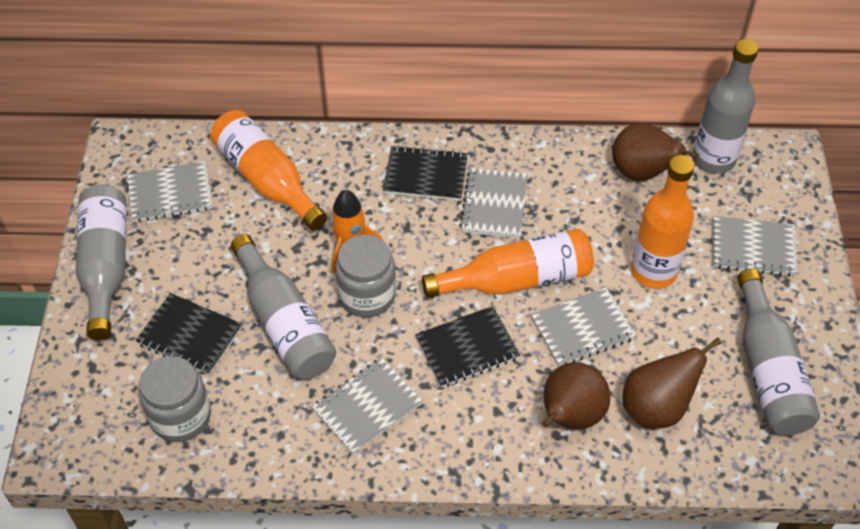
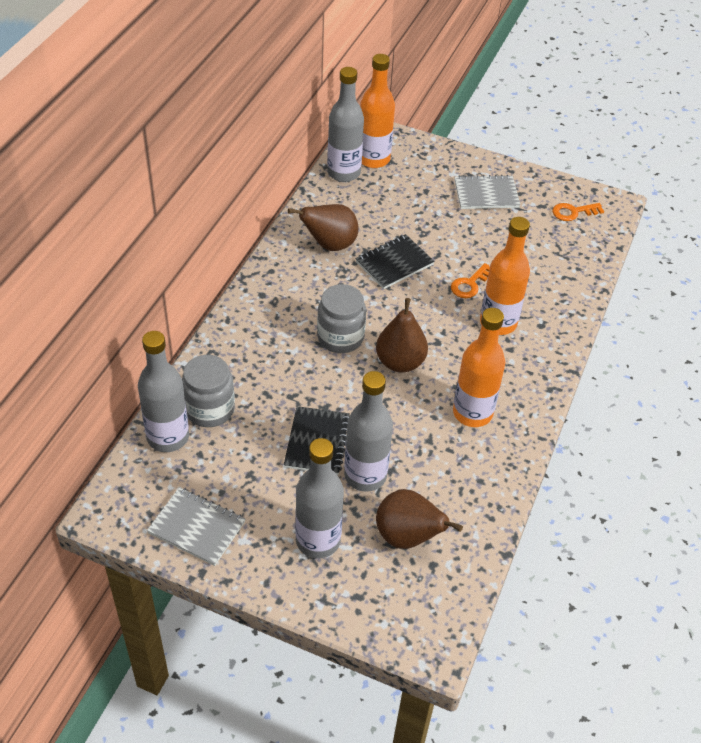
black notebook: [135,293,242,375] [383,145,468,201] [415,306,520,388] = 3 -> [284,406,350,475] [355,234,435,289] = 2
grey notebook: [127,161,212,222] [312,358,423,455] [460,168,528,239] [531,287,636,367] [713,216,797,276] = 5 -> [147,487,245,566] [454,175,520,209] = 2
orange key: none = 0 -> [451,263,490,298] [552,203,604,221] = 2
orange rocket: [330,190,383,274] = 1 -> none = 0

